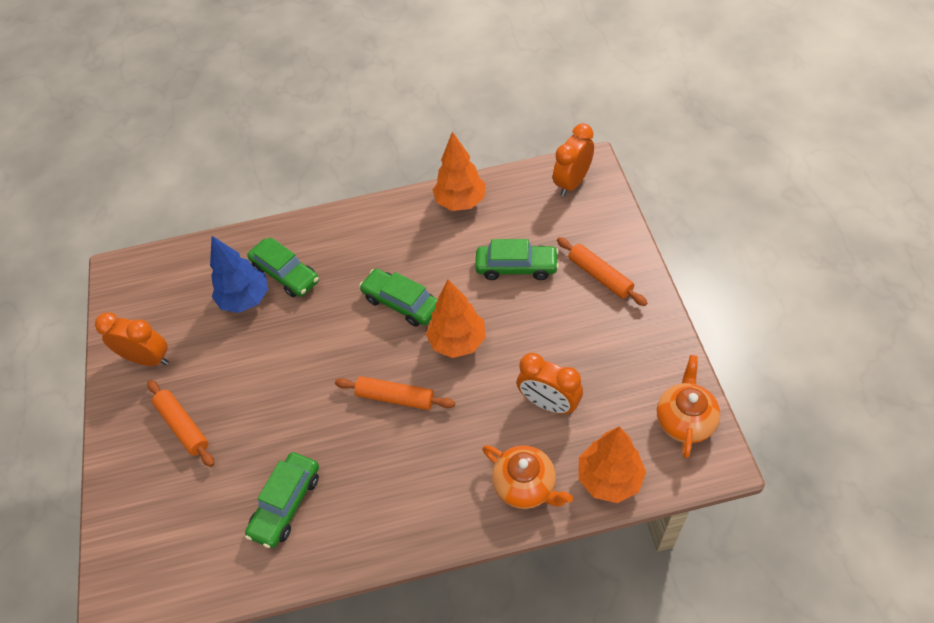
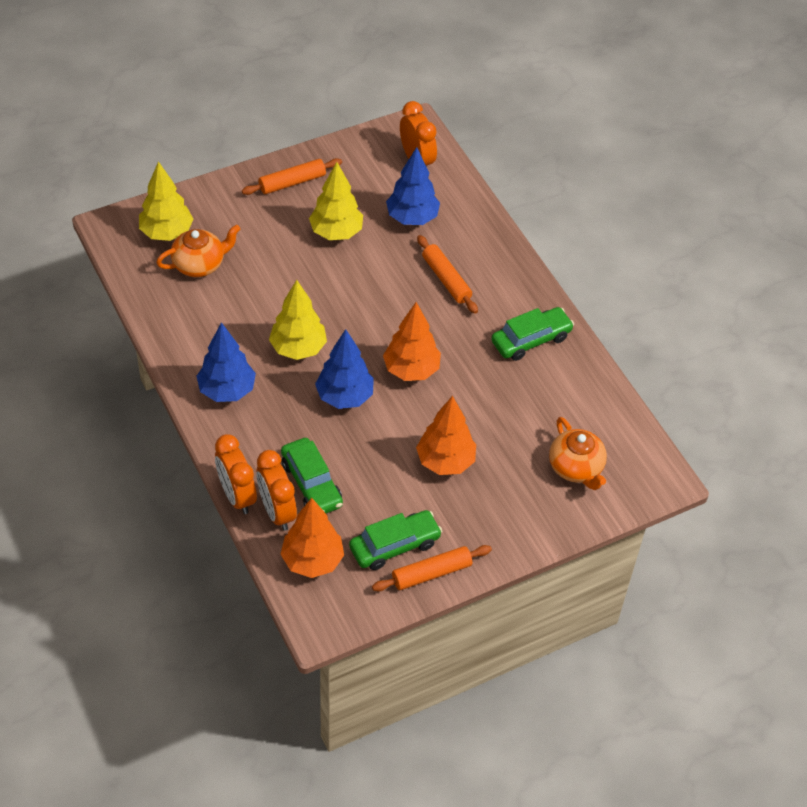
blue tree: [210,236,268,313] = 1 -> [196,322,256,402] [315,329,374,409] [386,147,440,225] = 3
green car: [245,452,319,548] [247,237,319,298] [359,269,438,327] [475,239,559,280] = 4 -> [281,438,343,513] [349,510,442,570] [491,307,574,361] = 3
yellow tree: none = 0 -> [139,161,194,241] [269,280,327,360] [309,162,363,240] = 3

